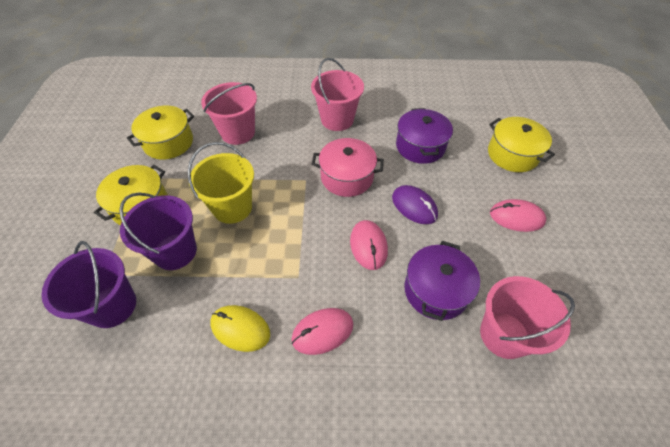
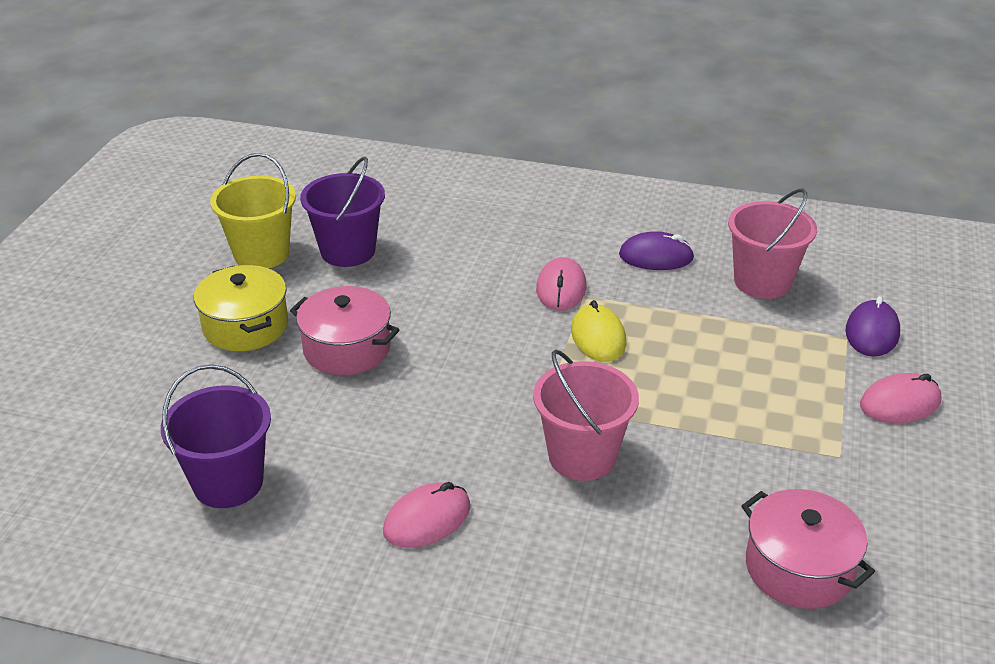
pink bucket: [201,82,257,145] [311,58,364,131] [480,276,575,359] = 3 -> [533,350,639,481] [728,189,817,299] = 2
pink pot: [311,138,384,197] = 1 -> [290,286,400,375] [741,489,875,609] = 2
purple mouse: [392,185,438,224] = 1 -> [619,231,695,270] [846,296,900,357] = 2
purple pot: [396,108,453,164] [404,241,480,321] = 2 -> none = 0
yellow pot: [94,165,168,225] [127,106,194,160] [488,117,555,172] = 3 -> [194,265,288,351] = 1

